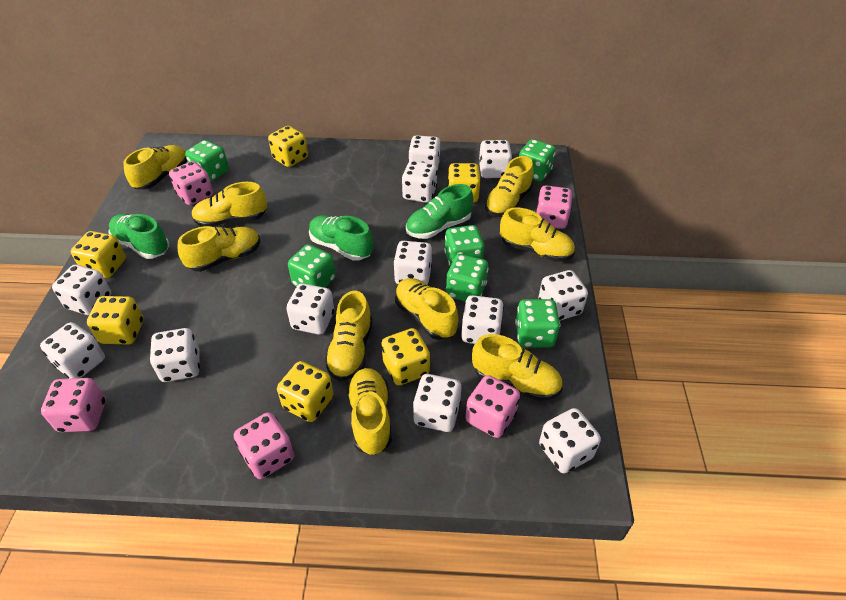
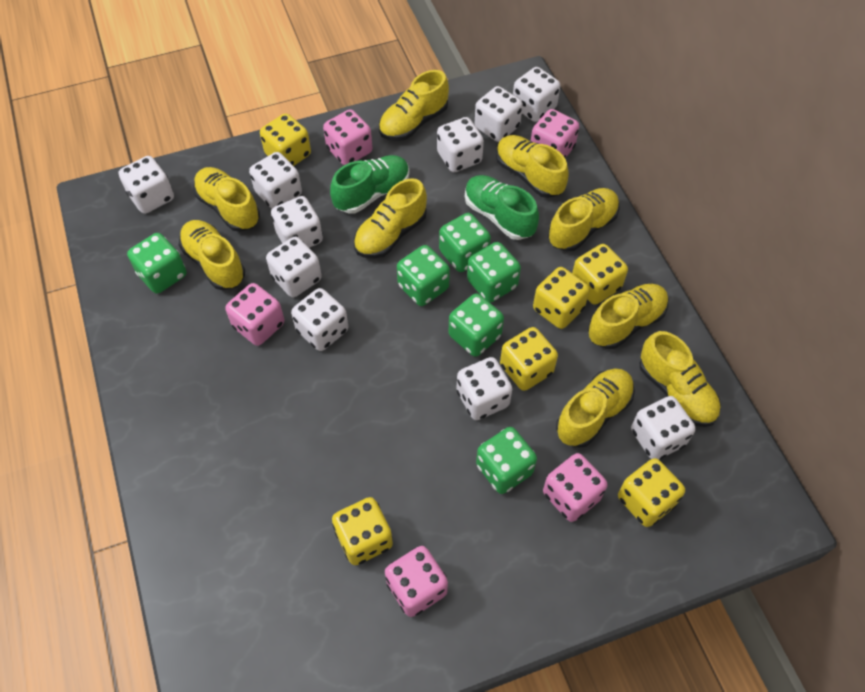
green shoe: [109,214,169,259] [309,215,373,261] [406,184,473,239] = 3 -> [330,155,409,214] [465,175,539,240] = 2
white dice: [40,322,105,378] [52,265,111,315] [150,328,200,382] [286,283,334,335] [393,241,432,285] [402,161,437,203] [408,135,440,171] [413,374,461,432] [461,295,504,344] [479,140,512,178] [538,270,588,321] [539,408,601,473] = 12 -> [118,156,174,214] [249,152,302,209] [266,237,322,297] [271,196,323,248] [291,288,348,351] [437,117,484,172] [456,357,512,420] [474,86,523,142] [513,67,561,122] [631,396,696,460] = 10

